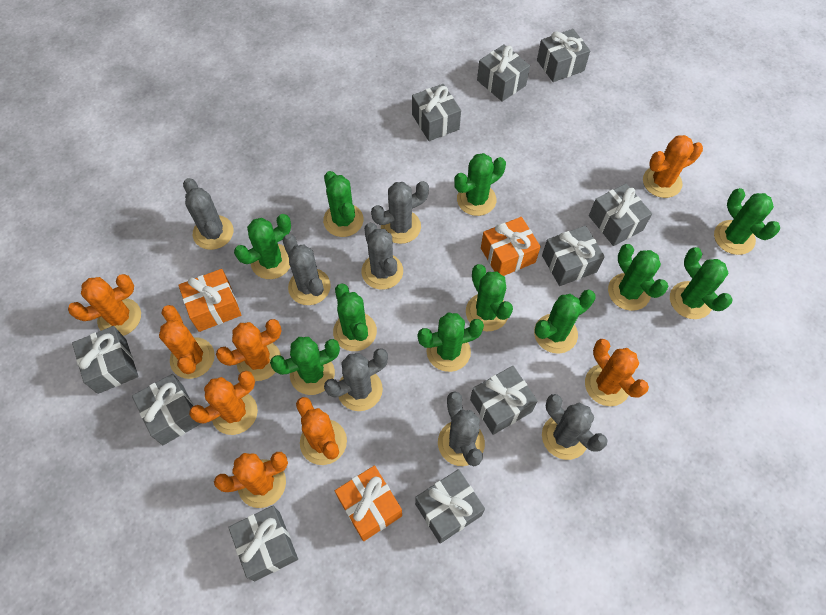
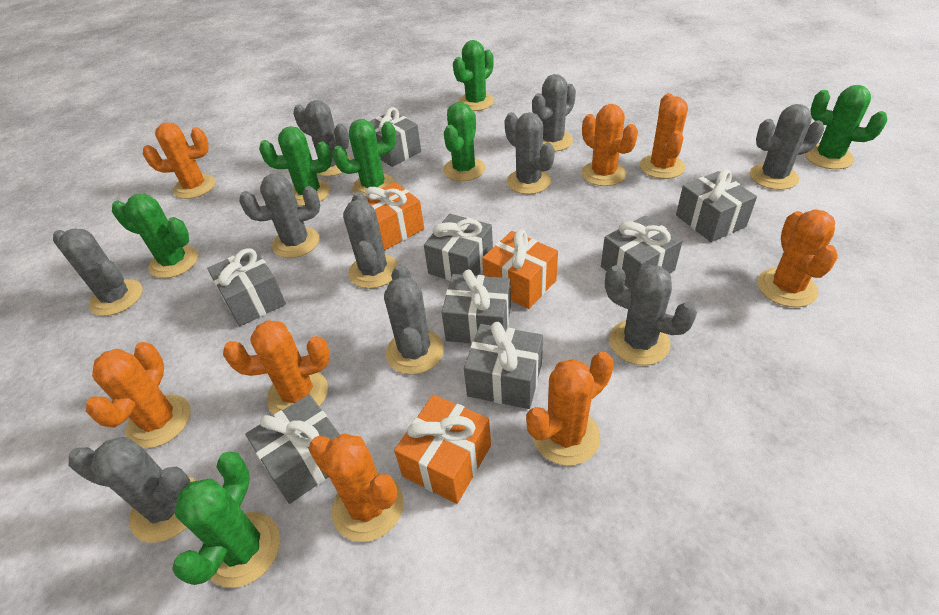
green cactus: [234,214,291,279] [270,337,340,395] [323,171,364,237] [333,283,377,351] [418,313,484,372] [454,153,506,216] [466,264,513,331] [534,290,596,354] [608,244,668,311] [670,247,733,319] [714,188,780,255] = 11 -> [112,194,198,278] [172,452,280,588] [259,126,332,206] [332,119,396,196] [443,102,485,181] [453,40,494,111] [805,85,887,169] = 7
grey cactus: [183,178,233,250] [283,234,331,305] [324,348,388,411] [362,223,403,290] [371,181,429,244] [438,391,485,466] [542,394,607,460] = 7 -> [53,229,143,316] [69,437,196,542] [239,174,320,258] [293,100,352,177] [343,192,398,289] [384,265,444,375] [504,112,555,194] [532,74,576,152] [605,265,697,365] [750,104,824,190] = 10
grey gift: [72,326,138,394] [132,374,202,445] [228,506,298,581] [412,84,461,141] [415,469,485,544] [470,366,537,435] [477,44,530,102] [537,29,590,82] [542,225,605,286] [589,183,652,246] = 10 -> [207,248,286,326] [245,394,340,504] [369,107,421,167] [424,214,493,281] [442,269,511,344] [464,322,543,409] [601,215,683,290] [676,169,757,242] = 8

